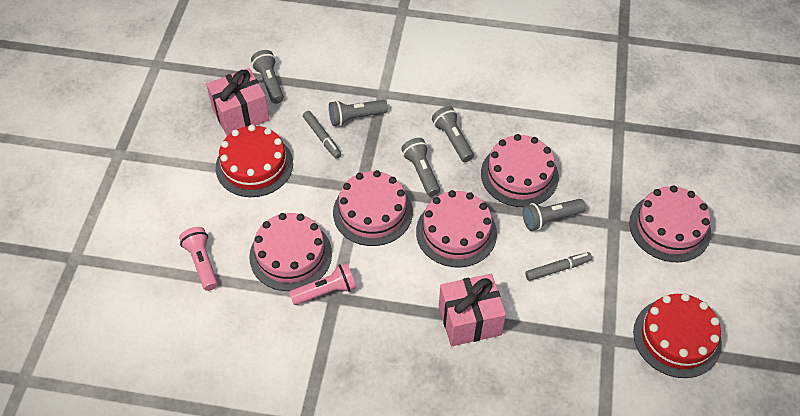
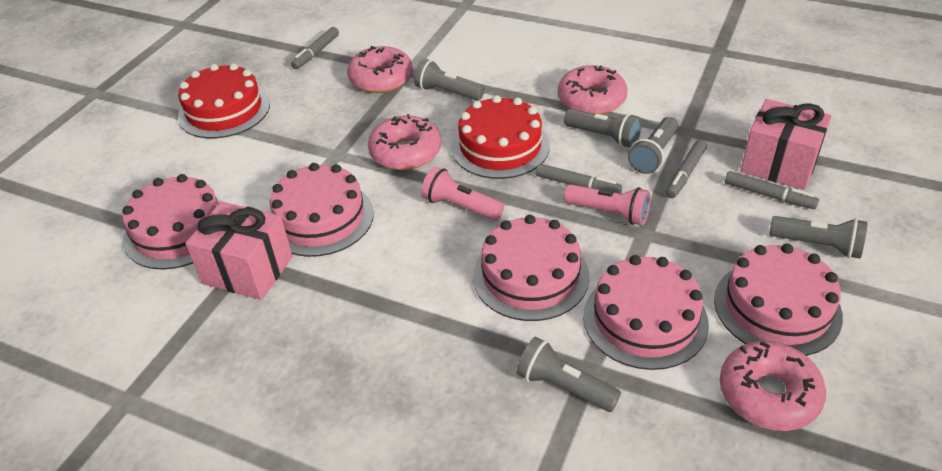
grey marker: [303,111,341,159] [525,252,592,281] = 2 -> [291,27,339,69] [536,164,622,193] [666,140,707,198] [725,171,819,209] = 4
pink donut: none = 0 -> [347,46,413,93] [368,114,441,170] [558,65,628,115] [720,341,826,431] = 4

